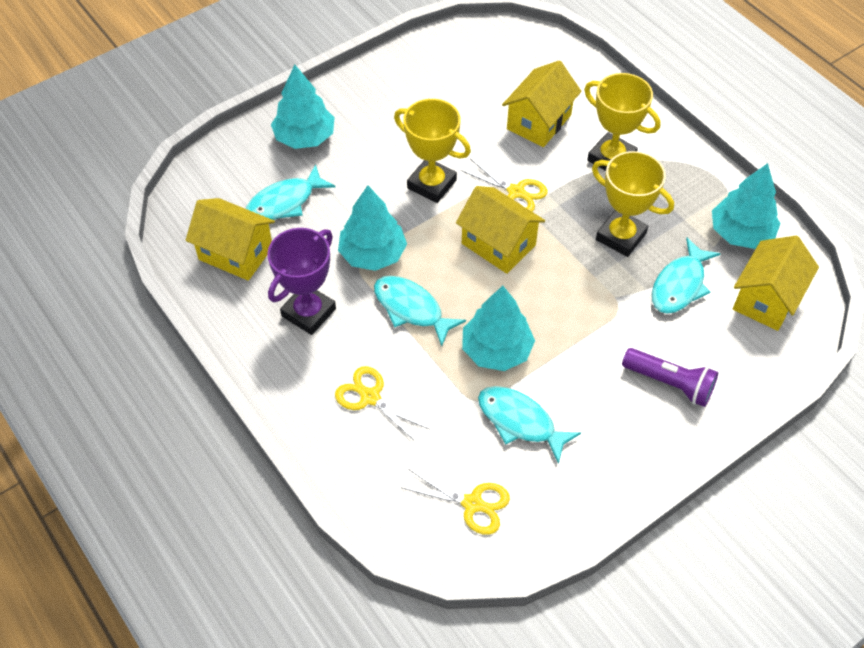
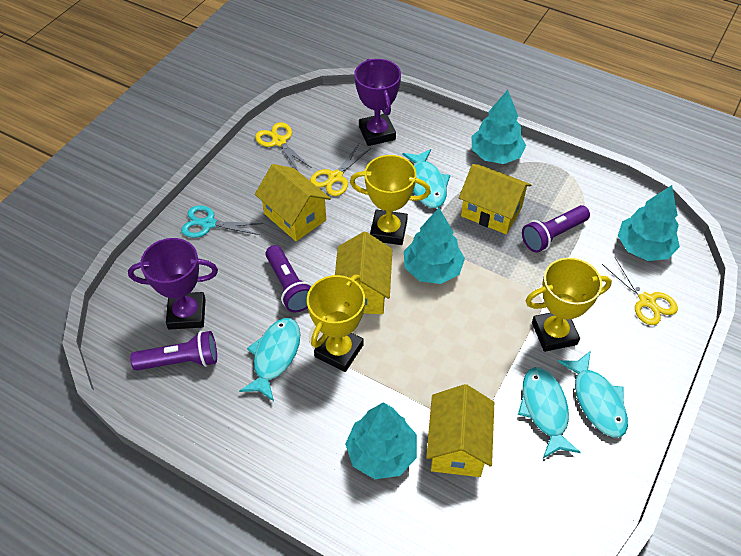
purple flashlight: [622,348,718,407] = 1 -> [130,331,217,371] [265,245,312,312] [522,205,590,253] = 3
purple trophy: [267,228,336,335] = 1 -> [128,238,218,330] [354,59,401,146] = 2
turquoise scissors: none = 0 -> [181,205,263,238] = 1

